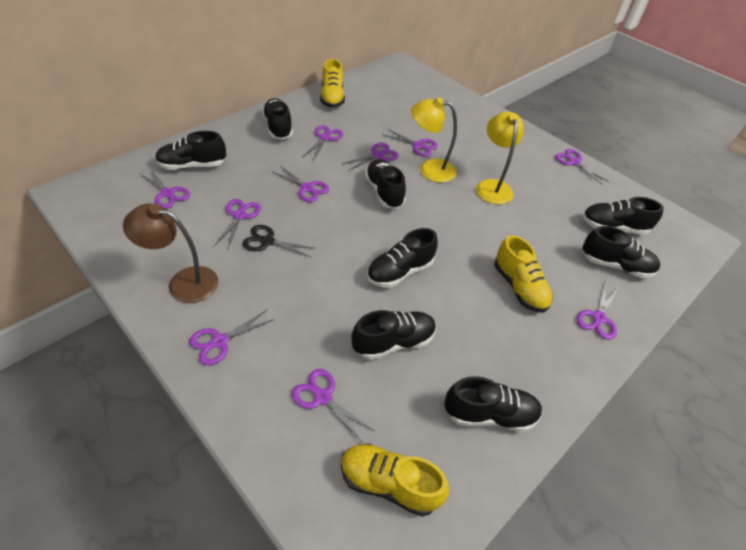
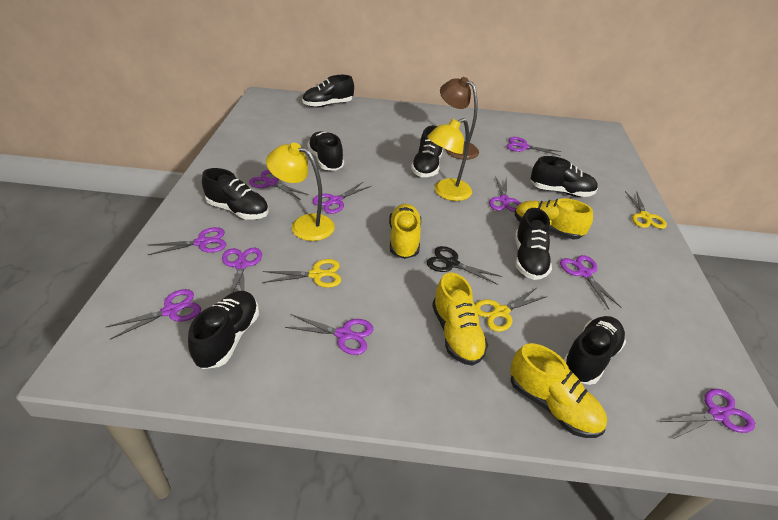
yellow scissors: none = 0 -> [262,259,341,288] [475,288,546,332] [625,191,667,229] = 3
yellow shoe: [320,59,345,108] [341,444,449,517] [494,235,553,312] = 3 -> [389,204,421,259] [432,273,488,366] [510,343,607,438] [515,198,593,240] = 4

